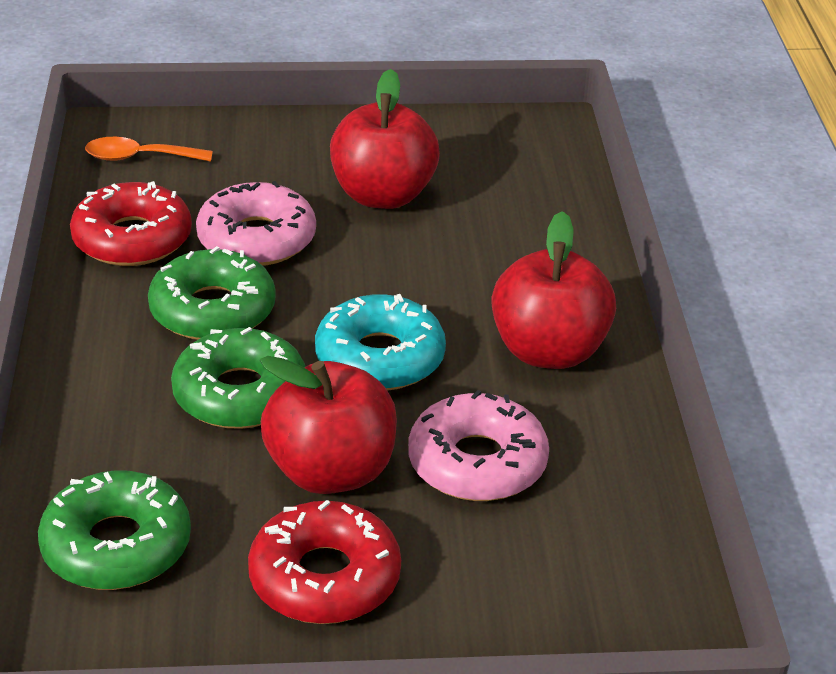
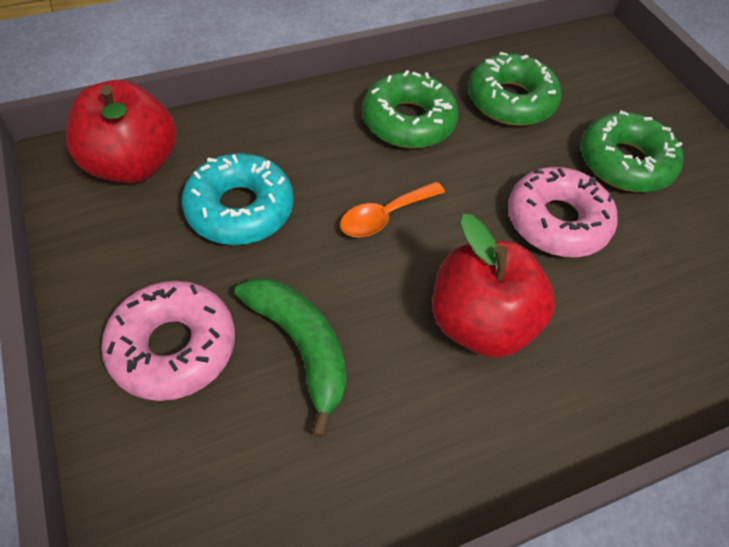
green banana: none = 0 -> [234,278,347,438] = 1
red apple: [260,356,397,494] [330,69,440,209] [492,211,616,369] = 3 -> [66,80,177,183] [432,214,556,358] = 2
red donut: [70,181,192,266] [248,500,401,624] = 2 -> none = 0

